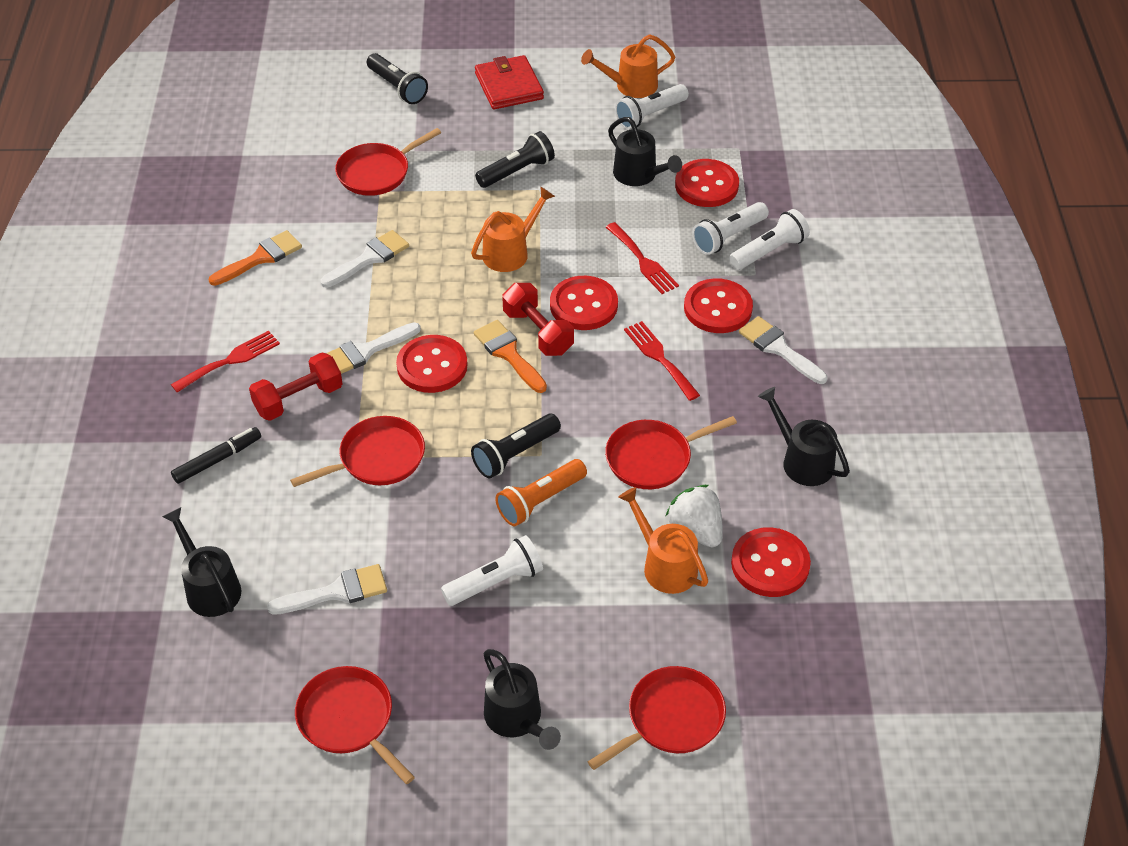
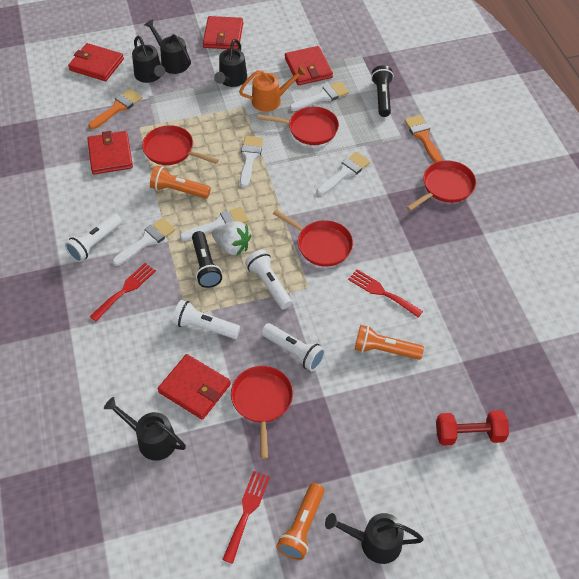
black flashlight: [367,53,428,104] [471,414,561,478] [475,131,555,188] = 3 -> [192,231,222,288] [371,65,394,117] = 2
black marker: [171,427,261,484] = 1 -> none = 0
black watering can: [162,507,242,617] [484,649,561,750] [608,117,682,186] [758,387,850,486] = 4 -> [104,397,186,461] [132,36,165,83] [144,19,191,74] [214,39,247,87] [325,513,423,564] = 5
orange flashlight: [495,459,587,526] = 1 -> [150,166,211,199] [276,483,325,560] [355,325,424,360] = 3
orange watering can: [471,186,555,272] [581,34,675,98] [618,487,708,594] = 3 -> [239,65,307,112] = 1
red button: [396,335,468,393] [550,276,618,330] [675,159,739,207] [684,278,753,333] [731,527,811,597] = 5 -> none = 0
red dumbbell: [249,352,343,421] [502,283,574,356] = 2 -> [436,410,509,446] = 1
red wallet: [475,55,544,109] = 1 -> [68,43,124,81] [87,131,133,174] [158,354,231,420] [203,16,243,49] [285,46,333,85] = 5
white brush: [267,564,387,615] [320,230,409,288] [327,322,421,374] [739,316,827,384] = 4 -> [112,218,175,266] [180,207,249,241] [240,136,263,188] [290,81,349,111] [317,152,370,196] = 5

